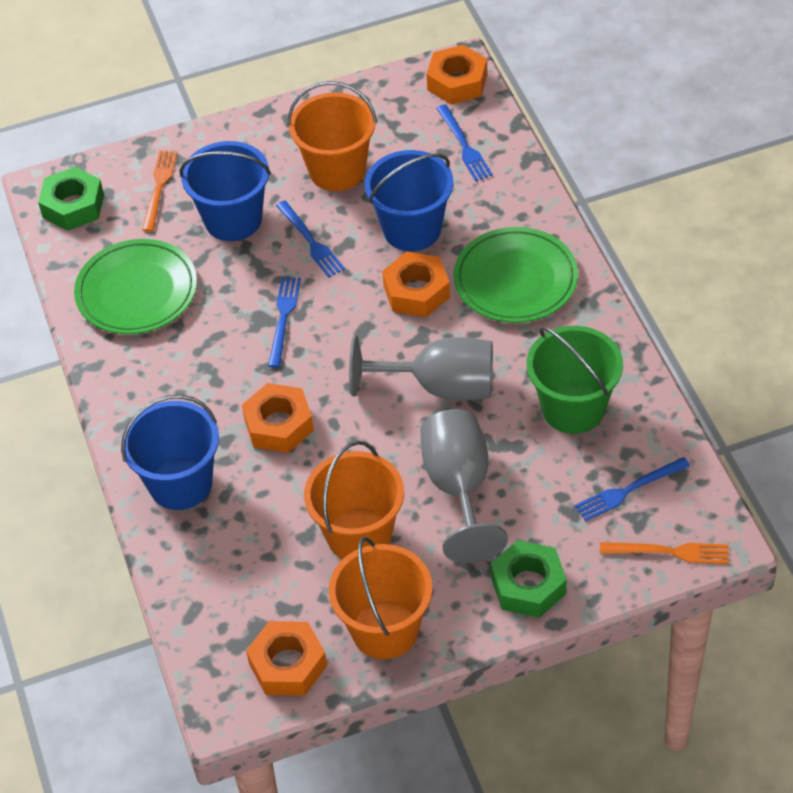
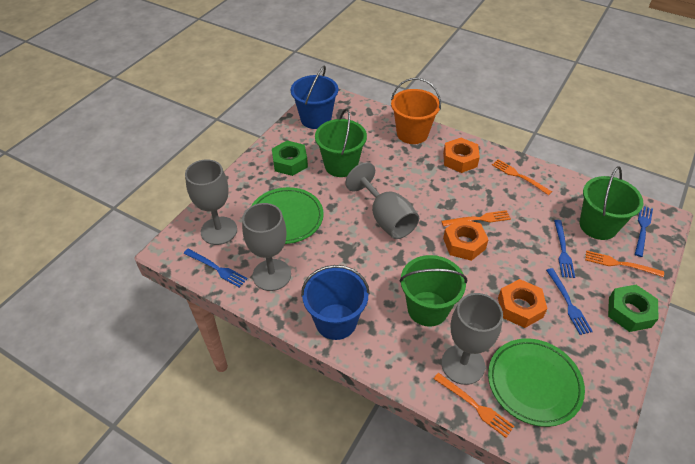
blue bucket: [121,395,219,510] [180,141,271,241] [365,150,454,251] = 3 -> [291,66,338,129] [301,265,370,340] = 2
green bucket: [527,326,623,434] = 1 -> [315,109,367,177] [399,255,467,327] [580,166,643,240] = 3
grey goblet: [349,335,493,400] [420,409,508,563] = 2 -> [185,159,237,245] [242,203,291,291] [345,162,419,239] [441,293,503,385] = 4
orange bucket: [288,81,377,191] [304,440,404,560] [329,537,433,659] = 3 -> [391,78,441,144] = 1
orange fork: [142,150,178,232] [600,542,729,564] = 2 -> [434,373,514,438] [441,210,511,226] [492,159,552,195] [585,250,664,277] = 4
orange nut: [242,383,314,453] [246,621,327,696] [382,251,450,317] [427,45,487,104] = 4 -> [443,138,480,173] [443,218,488,261] [498,279,547,328] = 3

